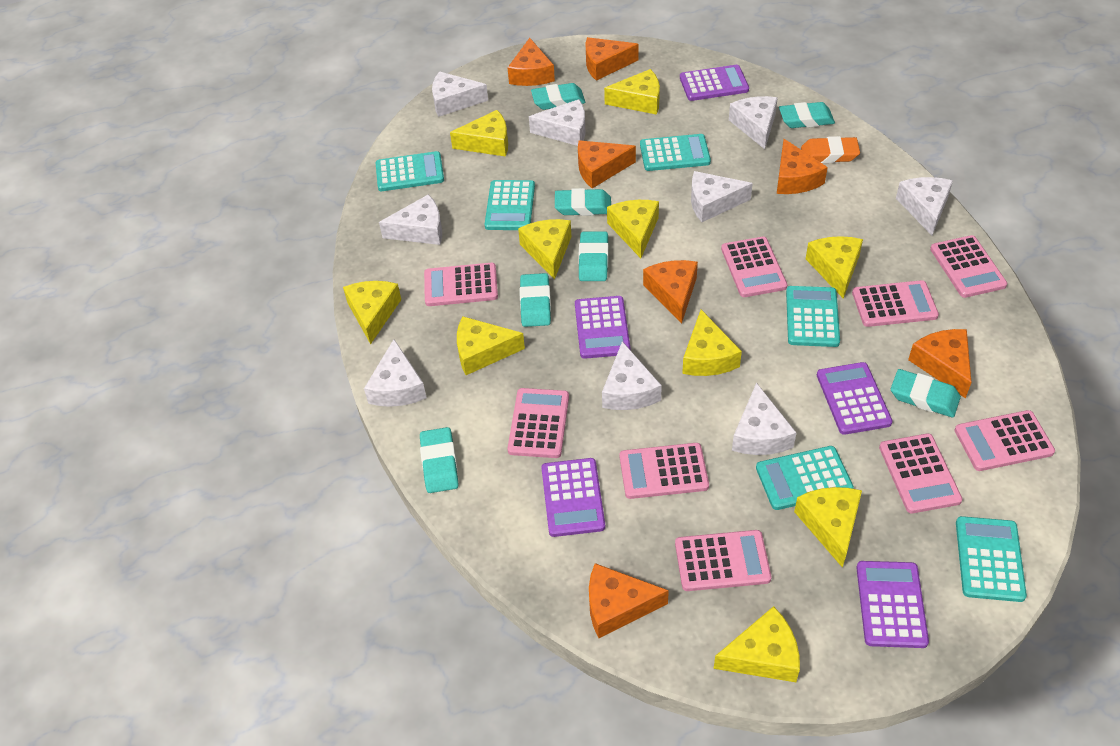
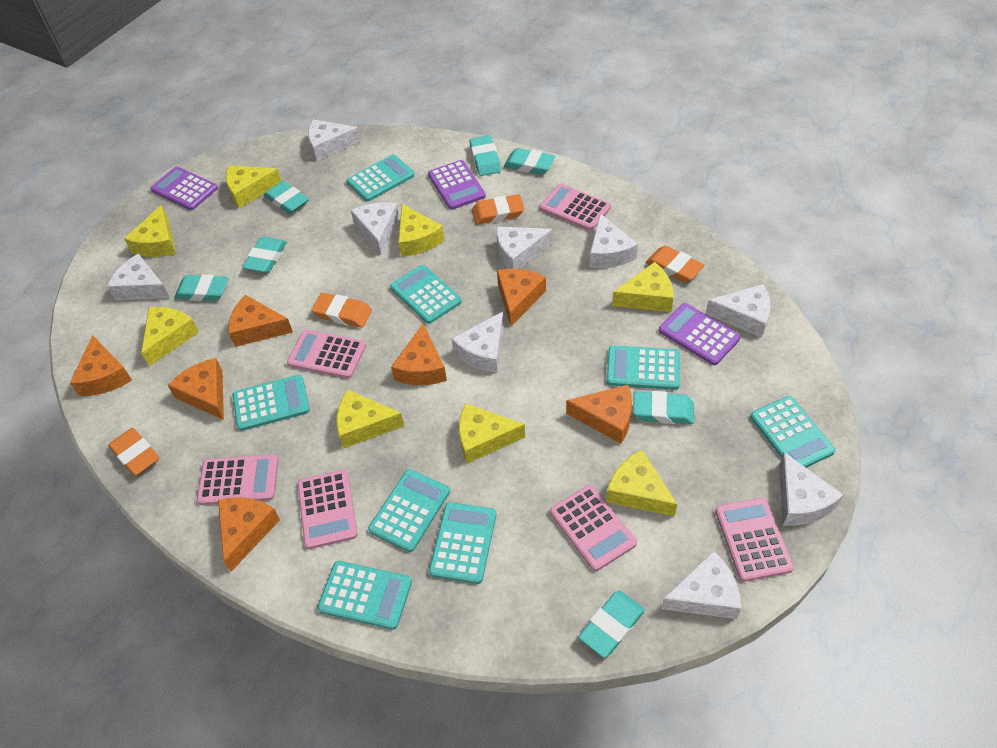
orange eraser: [801,136,860,163] = 1 -> [108,428,159,476] [312,293,372,328] [472,194,524,225] [645,246,705,283] = 4
pink calculator: [424,263,498,306] [507,388,569,458] [619,443,709,499] [675,530,771,591] [721,237,788,297] [852,280,939,327] [879,433,962,513] [930,235,1007,298] [955,410,1055,471] = 9 -> [197,454,279,505] [287,330,366,379] [297,470,358,549] [540,184,611,231] [550,485,637,571] [715,498,794,582] = 6
purple calculator: [541,458,605,537] [575,296,631,359] [680,65,749,101] [817,362,892,435] [856,561,929,648] = 5 -> [150,167,218,210] [428,160,486,210] [659,303,741,365] = 3
turquoise calculator: [376,151,444,191] [485,180,535,230] [640,134,711,171] [756,446,854,510] [786,286,840,347] [956,516,1027,602] = 6 -> [232,375,310,431] [317,561,412,630] [347,154,415,202] [368,469,450,552] [390,265,462,324] [429,502,496,584] [607,345,680,390] [750,396,836,467] = 8
yellow cheese: [343,281,401,344] [450,110,508,157] [457,316,525,375] [518,219,571,279] [604,69,660,115] [607,200,659,258] [682,310,742,376] [714,606,800,682] [794,487,862,568] [806,236,863,299] = 10 -> [124,205,176,257] [141,307,199,366] [226,166,281,208] [336,390,404,448] [398,204,444,257] [459,403,525,464] [606,450,678,517] [612,262,674,312] = 8

